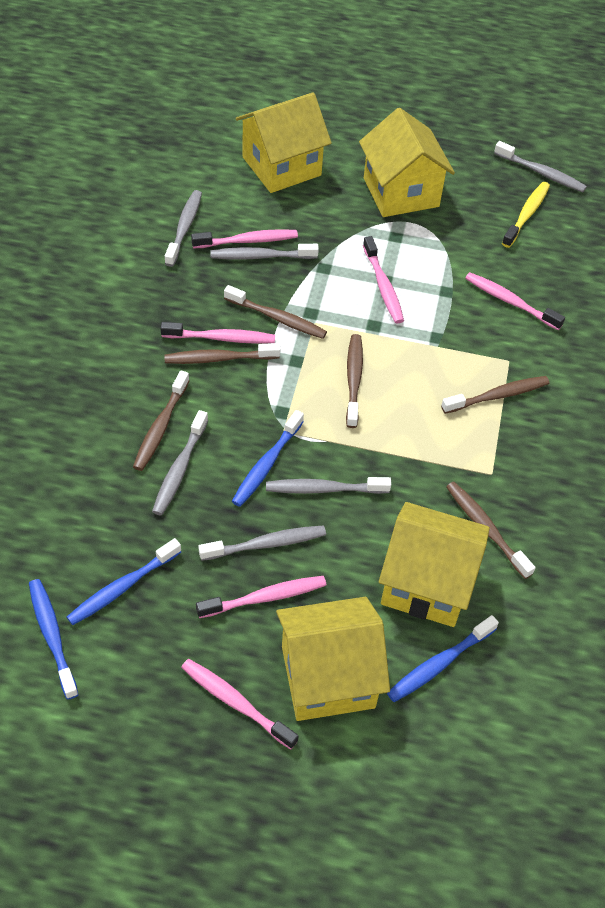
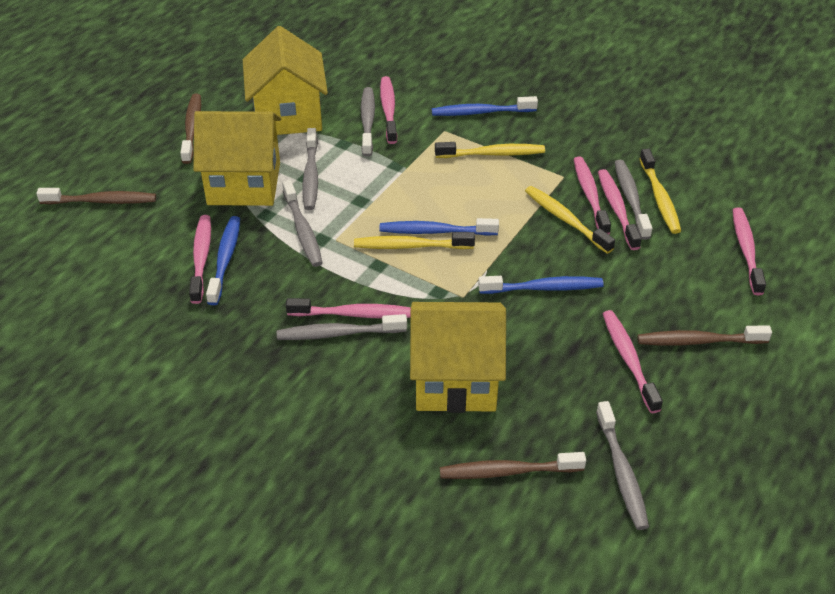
brown toothbrush: [133,370,189,471] [164,343,280,364] [224,285,327,339] [346,334,363,428] [441,376,549,414] [446,482,535,579] = 6 -> [36,188,156,204] [180,94,201,164] [440,452,586,479] [637,325,772,346] = 4
pink toothbrush: [161,322,275,344] [181,659,299,750] [191,229,298,248] [196,576,326,618] [363,236,404,324] [465,272,565,330] = 6 -> [189,215,211,304] [286,298,411,318] [380,76,397,144] [574,157,611,234] [598,169,642,250] [603,310,663,413] [733,207,766,295] = 7
yellow house: [236,92,332,193] [276,597,390,721] [359,108,455,217] [379,502,490,627] = 4 -> [193,111,281,206] [243,26,328,135] [410,302,506,413] = 3
yellow toothbrush: [502,182,550,248] = 1 -> [354,232,475,249] [435,142,545,158] [525,186,615,254] [639,149,681,234] = 4

